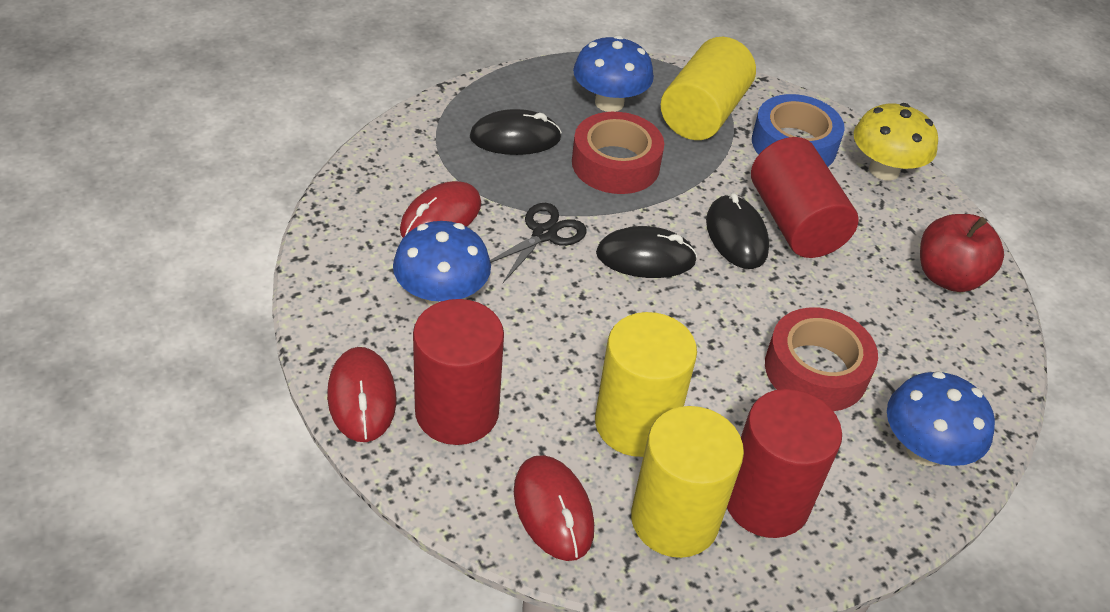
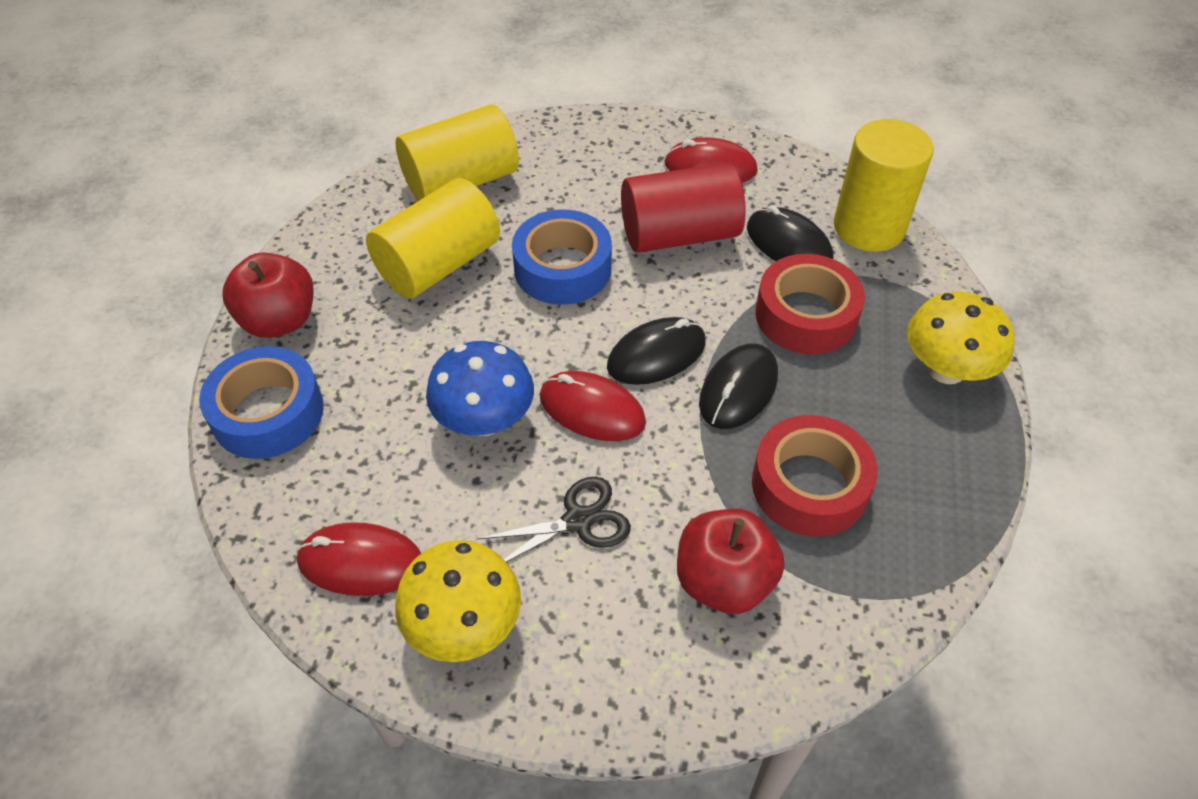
blue mushroom: [393,221,491,306] [573,35,654,112] [887,371,995,466] = 3 -> [426,341,534,436] = 1
blue tape: [752,94,845,167] = 1 -> [199,346,324,459] [512,209,612,305] = 2
red apple: [920,214,1004,292] = 1 -> [222,252,314,338] [677,509,785,614] = 2
red cylinder: [413,299,504,445] [727,389,842,538] [751,137,859,258] = 3 -> [621,163,746,253] = 1
yellow mushroom: [854,103,938,181] = 1 -> [395,540,521,662] [907,292,1014,384] = 2

